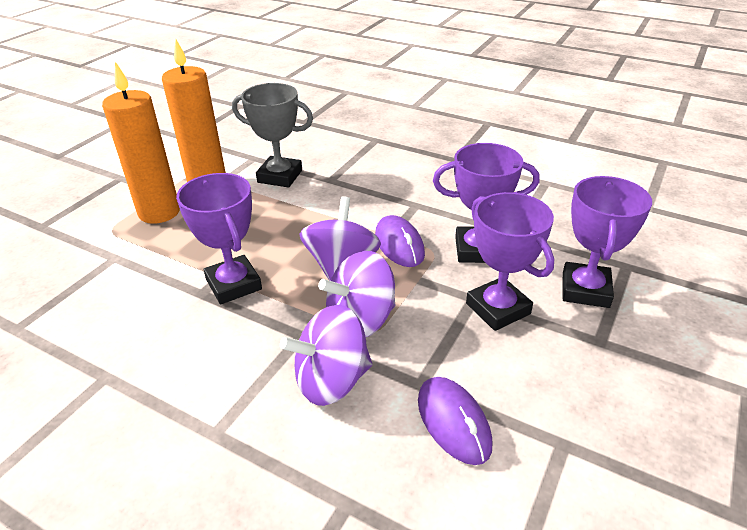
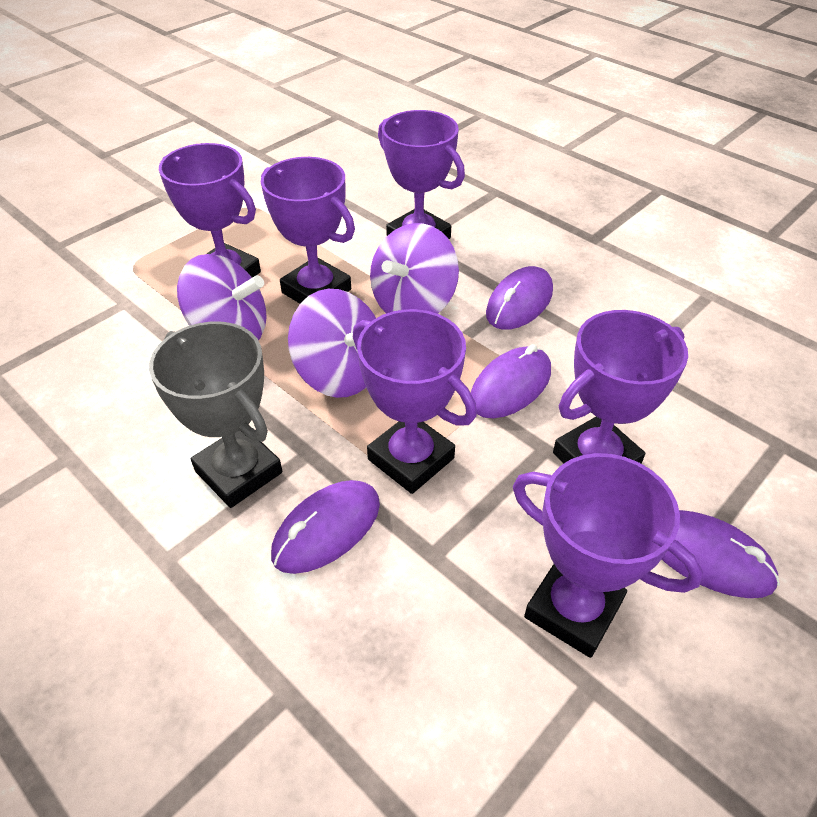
orange candle: [102,62,180,224] [162,39,226,182] = 2 -> none = 0
purple mouse: [375,215,425,267] [418,377,492,465] = 2 -> [271,480,380,574] [471,344,551,418] [486,266,553,330] [662,510,780,598] = 4
purple trophy: [176,173,262,304] [433,143,540,263] [466,192,554,331] [563,176,652,308] = 4 -> [159,143,261,278] [261,157,355,304] [353,309,477,494] [378,110,465,239] [513,453,703,658] [553,310,688,464] = 6

